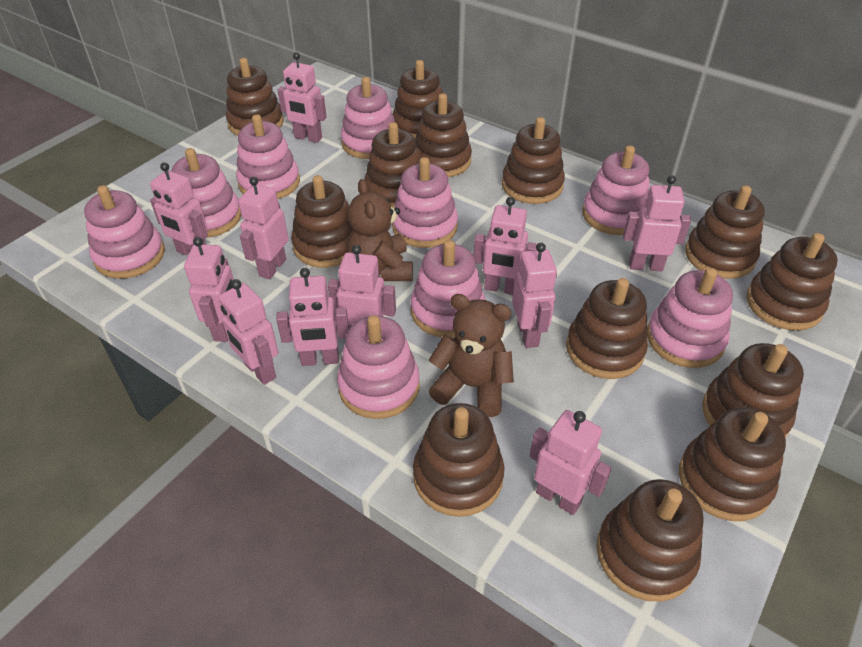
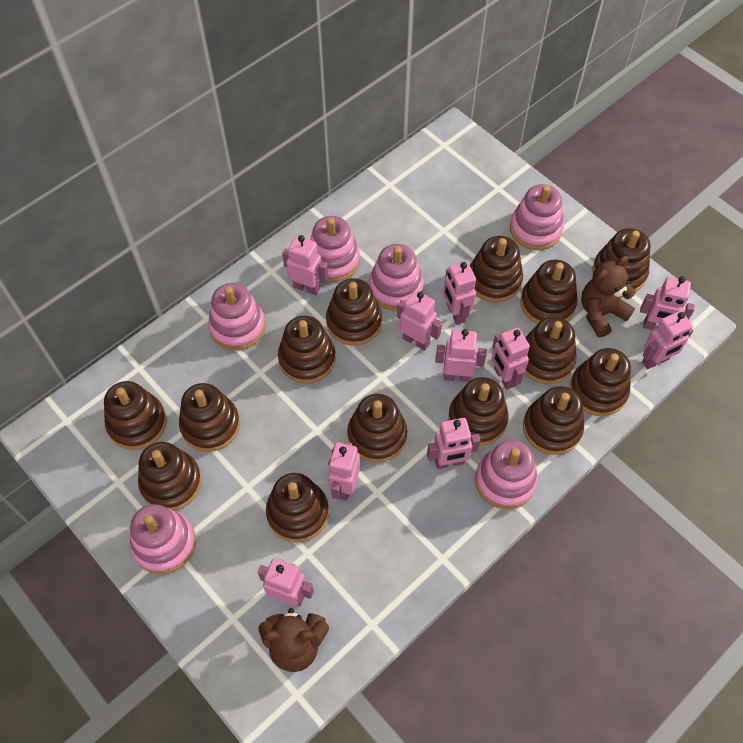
brown stacking toy: [226,58,284,136] [291,175,353,268] [365,122,420,208] [393,60,443,138] [413,403,505,517] [415,93,472,177] [502,117,565,204] [566,278,648,379] [596,479,704,602] [679,407,786,521] [685,185,765,279] [702,343,804,438] [746,233,838,331] = 13 -> [104,381,167,450] [138,442,202,510] [179,383,240,452] [266,473,329,542] [278,316,336,384] [326,278,382,346] [347,394,407,463] [448,377,509,446] [470,236,523,302] [520,260,578,324] [523,386,584,455] [525,317,577,384] [570,348,631,416] [593,228,650,292] = 14
pink robot: [150,162,208,255] [184,237,234,342] [219,279,278,385] [238,177,289,279] [276,268,349,366] [278,52,327,143] [328,245,396,328] [474,197,537,295] [512,243,557,348] [530,410,612,515] [623,175,691,272] = 11 -> [258,558,314,607] [282,235,328,295] [328,441,360,501] [397,290,442,351] [427,418,481,469] [435,329,487,382] [443,261,476,325] [491,327,530,390] [640,276,695,330] [642,311,693,369] = 10
pink stacking toy: [84,185,165,279] [172,148,241,238] [236,114,300,199] [337,315,420,419] [341,77,395,159] [392,157,458,248] [411,240,485,338] [582,146,650,235] [647,268,733,368] = 9 -> [130,504,196,574] [208,283,266,350] [310,216,360,282] [369,244,424,311] [475,440,538,509] [510,184,564,250] = 6

